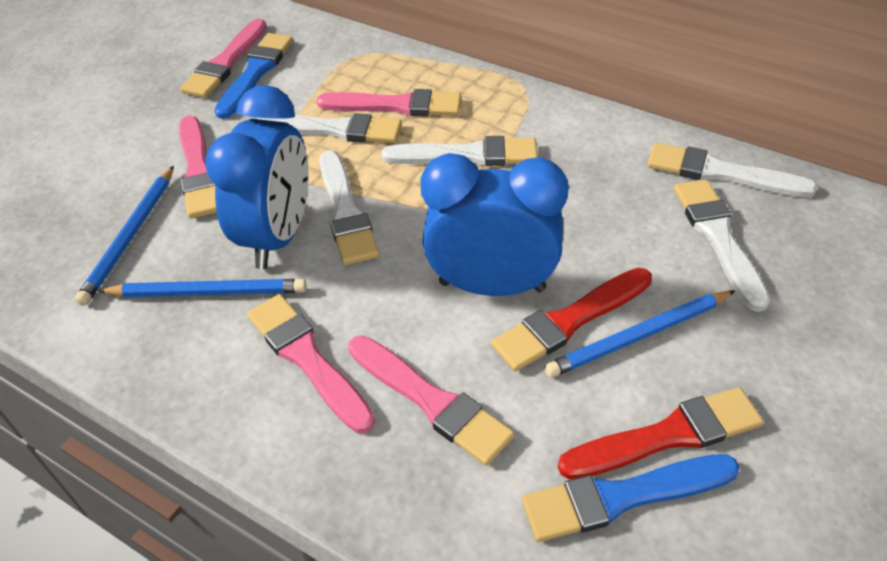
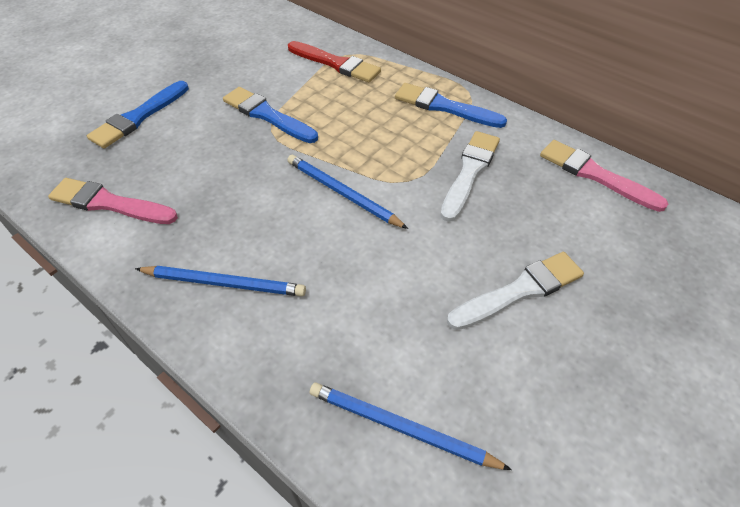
blue brush: [214,33,293,119] [522,454,740,542] = 2 -> [87,81,189,149] [223,87,318,143] [395,83,507,128] = 3
blue clock: [205,85,309,269] [420,153,569,296] = 2 -> none = 0
pink brush: [179,116,217,219] [180,19,267,98] [247,294,375,433] [317,89,461,117] [348,335,514,466] = 5 -> [48,178,178,224] [540,140,668,212] = 2
red brush: [491,268,652,371] [558,387,763,479] = 2 -> [288,41,381,83] = 1
white brush: [256,113,402,143] [319,150,379,265] [382,136,538,166] [647,143,817,197] [674,179,770,312] = 5 -> [440,131,500,222] [447,252,584,330] = 2

